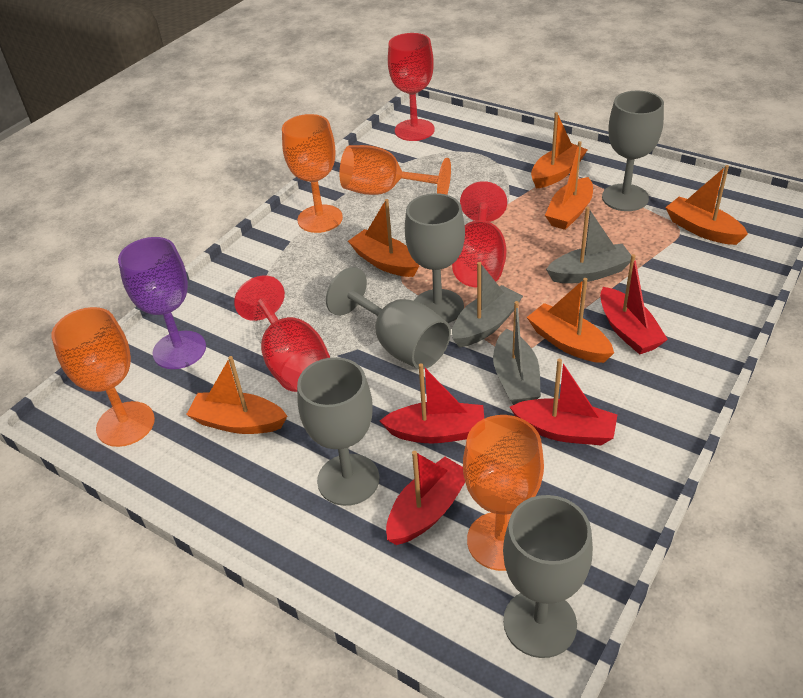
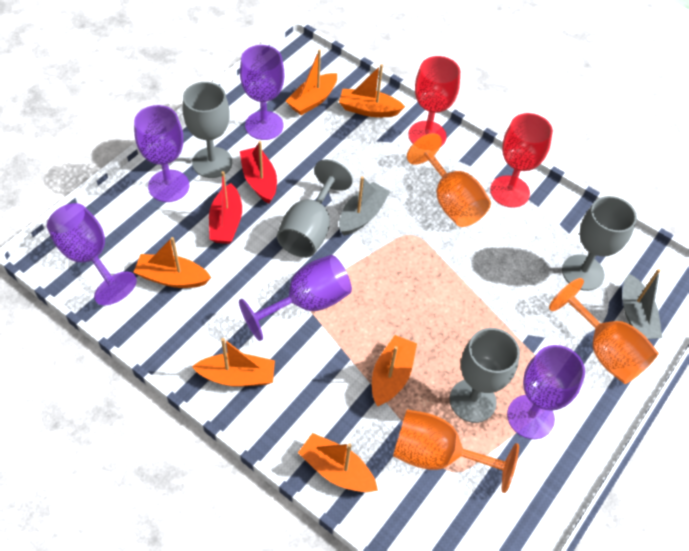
grey boat: [452,262,523,348] [493,301,541,405] [546,207,631,283] = 3 -> [339,176,390,236] [622,269,662,339] = 2
grey goblet: [297,357,379,506] [326,267,451,369] [405,193,465,323] [503,495,593,658] [602,91,664,211] = 5 -> [183,82,232,178] [277,159,353,258] [450,328,520,423] [562,196,637,291] = 4
orange goblet: [51,307,155,447] [282,114,343,233] [340,145,451,195] [463,415,544,571] = 4 -> [393,409,519,493] [407,133,491,227] [549,278,659,384] = 3
purple goblet: [118,237,206,369] = 1 -> [47,203,137,305] [134,105,189,202] [239,255,352,341] [240,45,284,140] [507,345,585,439] = 5
red boat: [380,363,484,443] [386,451,465,545] [510,359,617,445] [600,254,668,355] = 4 -> [209,171,242,244] [240,141,277,204] = 2
red goblet: [234,275,330,392] [388,33,435,141] [452,181,507,288] = 3 -> [408,56,460,146] [490,113,553,208] = 2

